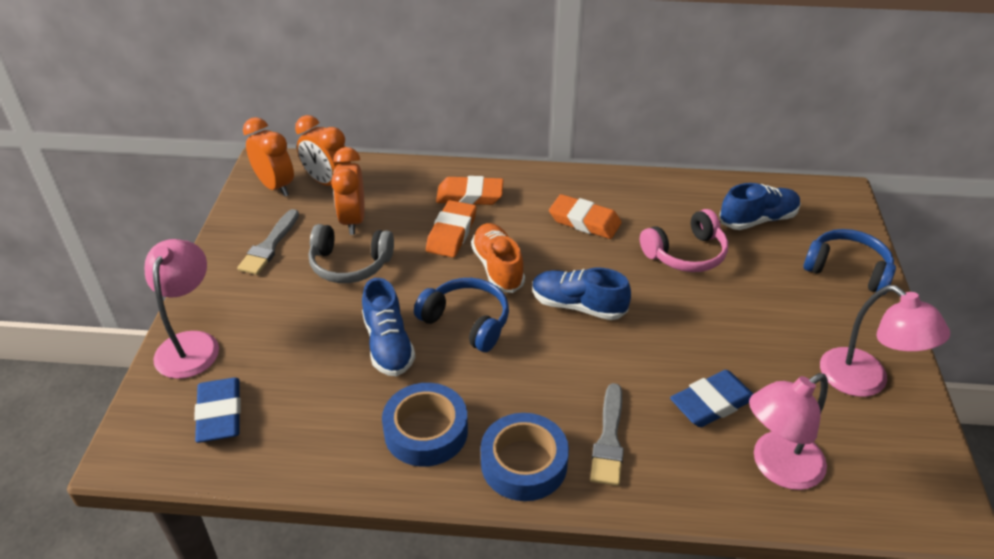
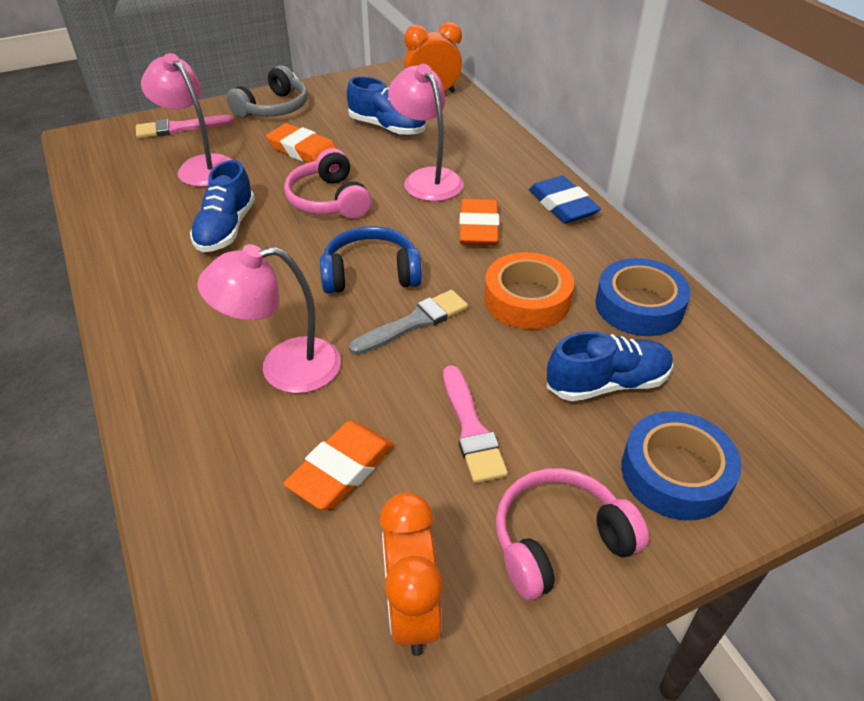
blue eraser: [194,378,241,443] [670,370,753,427] = 2 -> [529,176,601,223] = 1
blue headphones: [414,278,509,352] [803,229,896,295] = 2 -> [320,226,422,294] = 1
grey brush: [237,209,299,275] [590,383,624,486] = 2 -> [349,290,468,355] = 1
orange clock: [243,117,294,197] [295,115,351,186] [331,147,365,235] = 3 -> [380,492,443,656] [404,22,462,93] = 2
orange shoe: [471,223,525,293] = 1 -> none = 0
orange tape: none = 0 -> [484,252,574,329] = 1
pink brush: none = 0 -> [136,115,234,138] [443,365,508,483] = 2
pink headphones: [640,209,728,272] = 1 -> [284,148,371,219] [496,468,649,600] = 2

